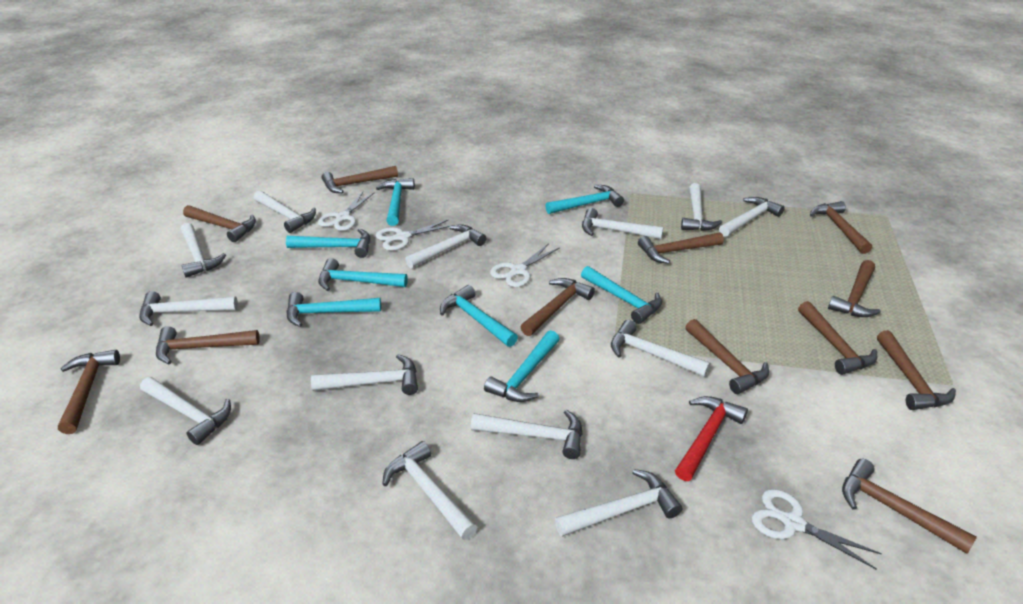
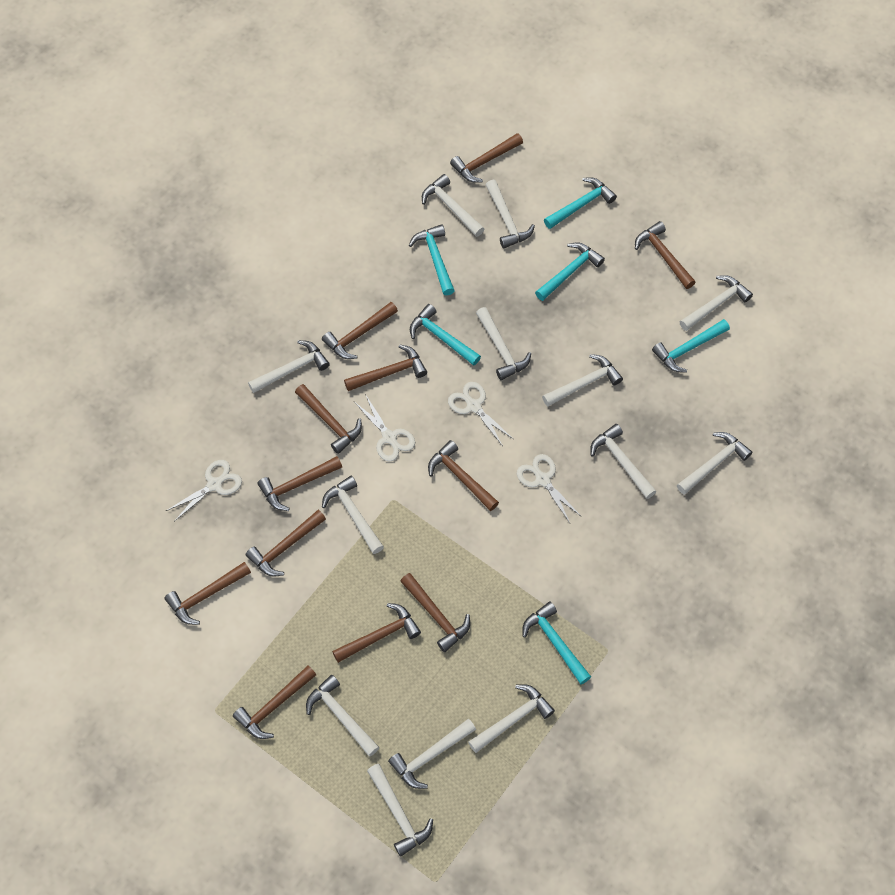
red hammer: [675,396,748,481] = 1 -> none = 0
turquoise hammer: [286,228,370,258] [286,292,381,327] [318,258,408,291] [376,178,415,226] [440,285,518,347] [484,330,560,402] [545,185,624,214] [581,266,662,324] = 8 -> [409,224,455,295] [410,304,481,366] [522,602,591,684] [535,242,605,301] [544,177,617,229] [652,319,730,373] = 6

